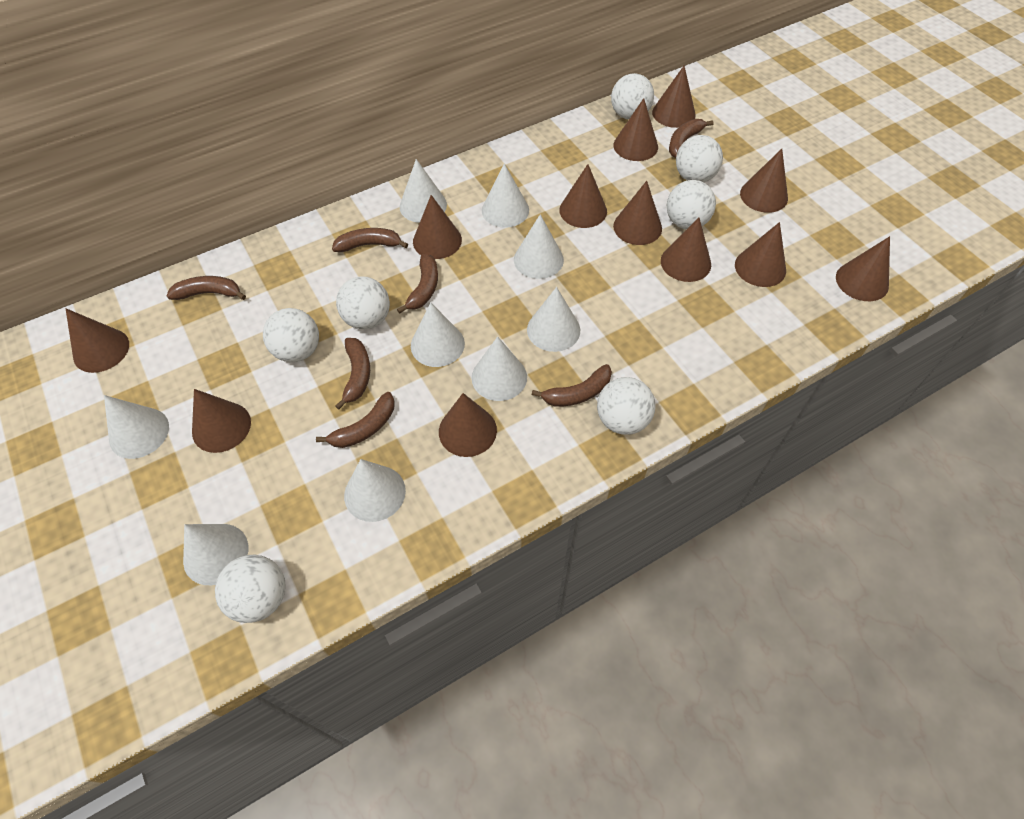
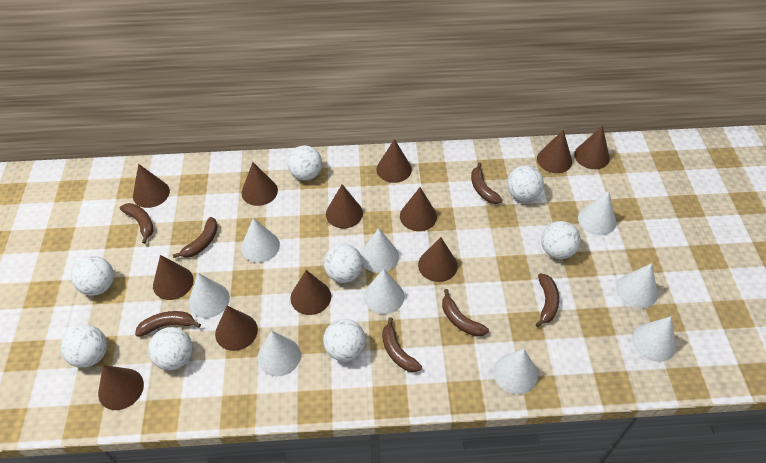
white ball: [215,555,286,623] [263,308,319,362] [336,276,390,330] [597,377,656,435] [611,73,654,120] [667,180,716,229] [676,135,723,182] = 7 -> [60,325,107,368] [71,256,114,296] [148,327,193,370] [287,145,322,180] [323,319,365,362] [324,244,363,283] [507,166,544,201] [541,221,581,259] = 8

